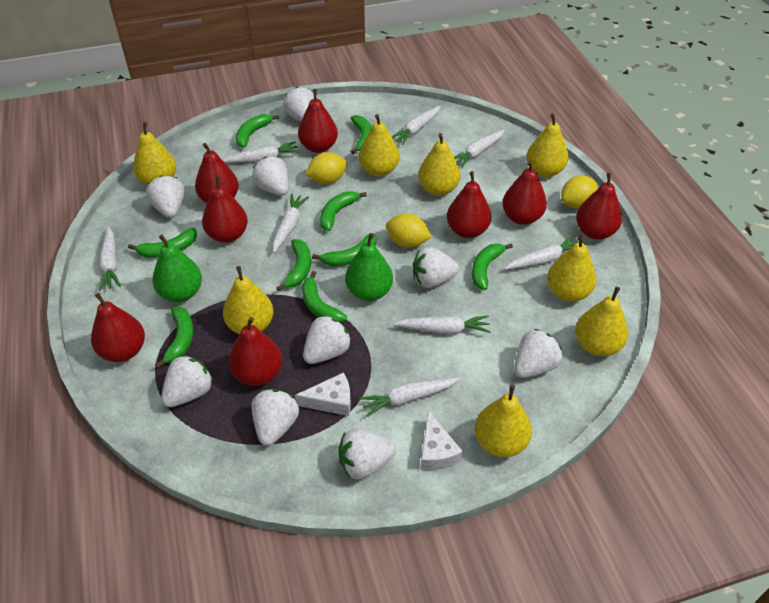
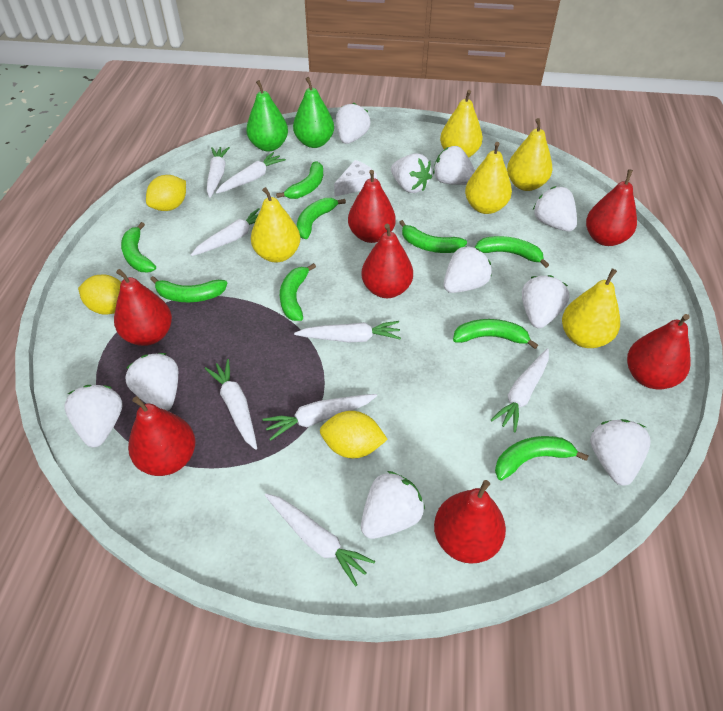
red pear: [91,293,145,362] [195,143,239,203] [202,176,248,243] [229,317,282,386] [298,89,338,153] [447,171,491,238] [502,161,547,225] [576,173,622,240] = 8 -> [114,269,172,346] [128,396,195,476] [348,170,396,243] [362,224,413,298] [434,480,506,564] [586,169,637,246] [627,314,691,389] = 7
white cheese: [295,372,351,416] [420,410,463,470] = 2 -> [334,160,377,197] = 1
white strawberry: [146,175,184,218] [161,355,213,407] [251,389,299,446] [252,156,288,196] [283,87,314,122] [303,315,351,364] [338,428,396,479] [413,247,460,288] [514,329,562,378] = 9 -> [64,385,123,447] [126,353,178,411] [336,103,370,144] [361,471,425,539] [391,153,432,193] [433,146,475,185] [444,246,492,293] [522,275,570,328] [533,186,577,231] [590,419,651,486] = 10
yellow pear: [133,122,176,185] [223,266,274,334] [359,114,400,177] [418,133,460,196] [475,385,532,457] [527,113,568,177] [547,235,597,302] [575,286,628,356] = 8 -> [251,187,300,263] [440,90,483,158] [465,142,512,214] [507,118,552,191] [562,269,620,348] = 5

